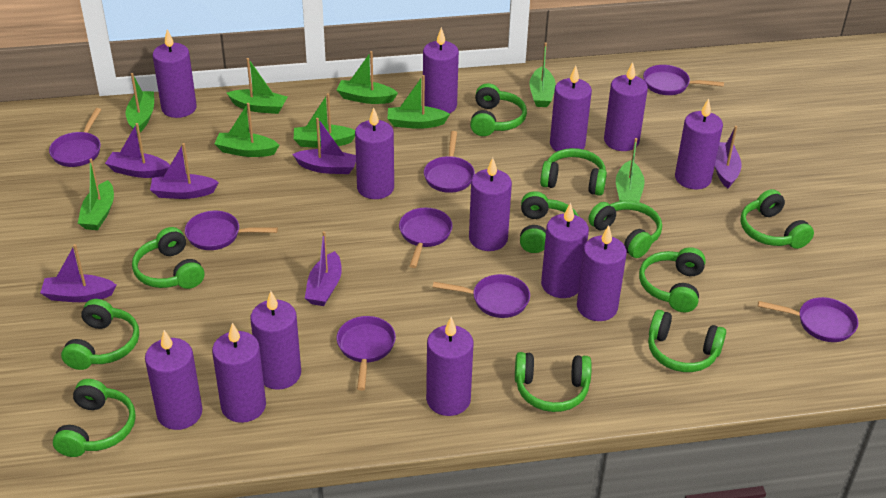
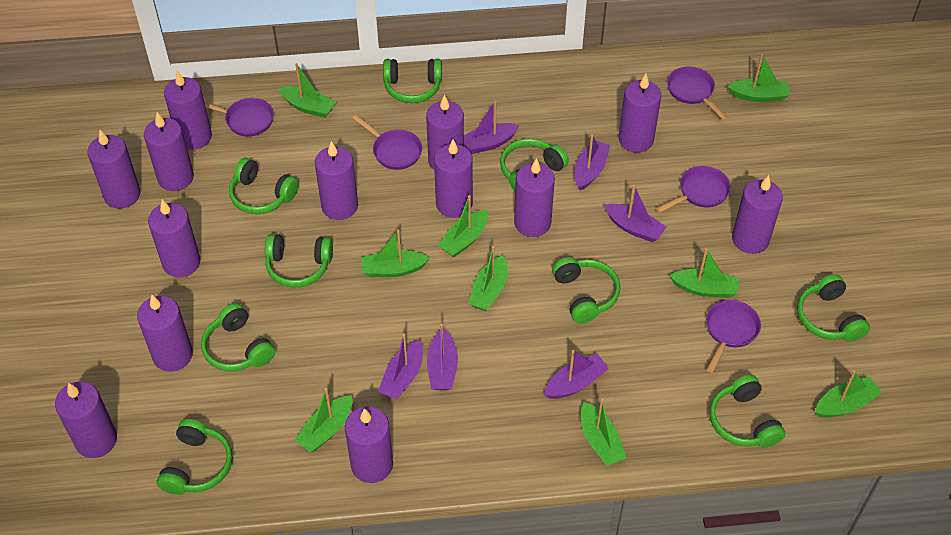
green headphones: [53,379,136,457] [61,299,139,370] [132,227,204,289] [470,83,527,136] [515,352,592,412] [520,191,578,253] [540,148,607,196] [589,201,662,258] [639,247,706,313] [648,310,726,372] [740,189,814,249] = 11 -> [157,419,233,495] [201,303,275,371] [229,158,299,214] [265,234,333,287] [383,59,442,103] [500,138,569,191] [552,257,620,324] [710,375,786,448] [797,274,870,342] = 9
purple pan: [49,108,101,167] [185,211,278,250] [337,316,396,391] [399,208,453,268] [424,131,475,193] [433,274,530,318] [643,65,724,95] [758,297,858,342] = 8 -> [204,98,274,137] [352,115,422,170] [656,166,731,213] [667,66,728,120] [706,300,761,373] = 5

